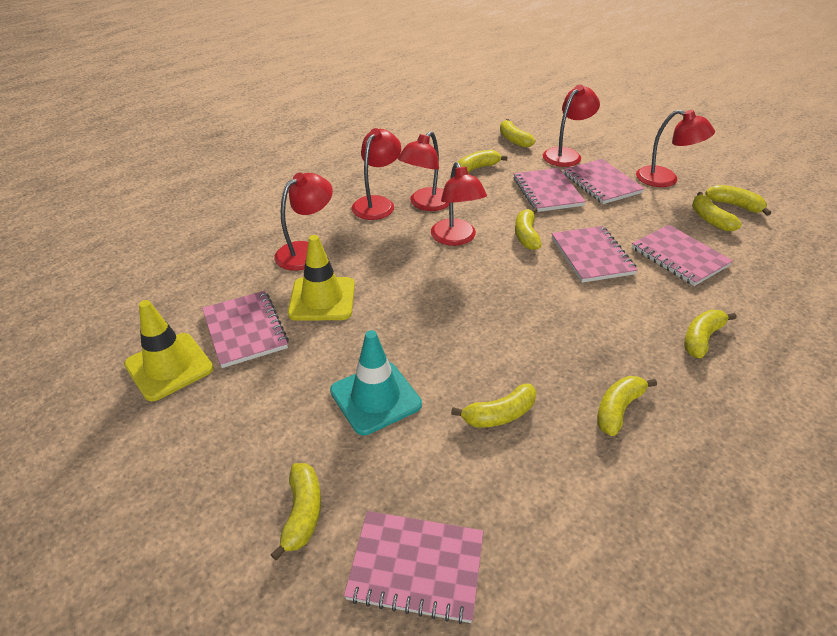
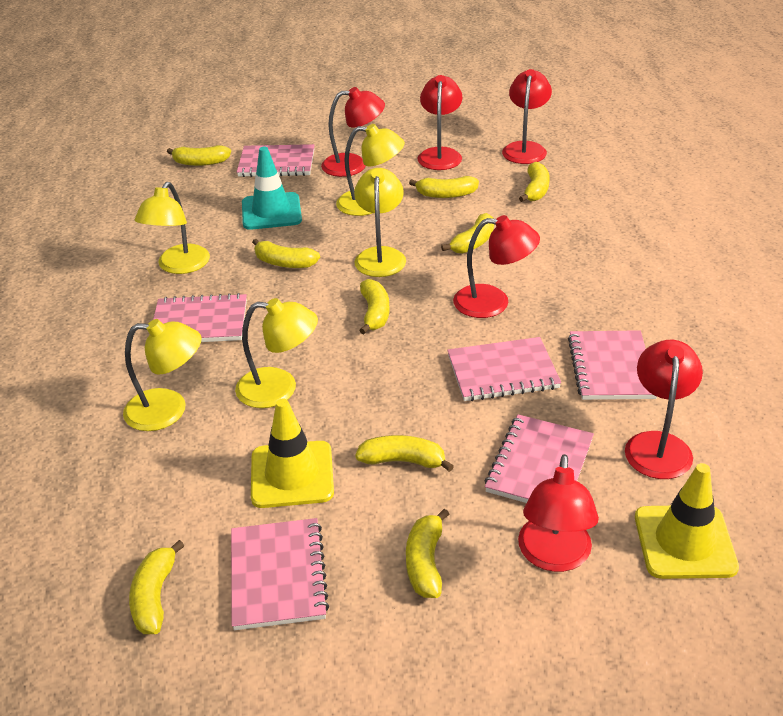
yellow lamp: none = 0 -> [123,319,202,431] [135,182,210,274] [235,298,318,408] [336,124,405,216] [354,168,406,277] = 5

